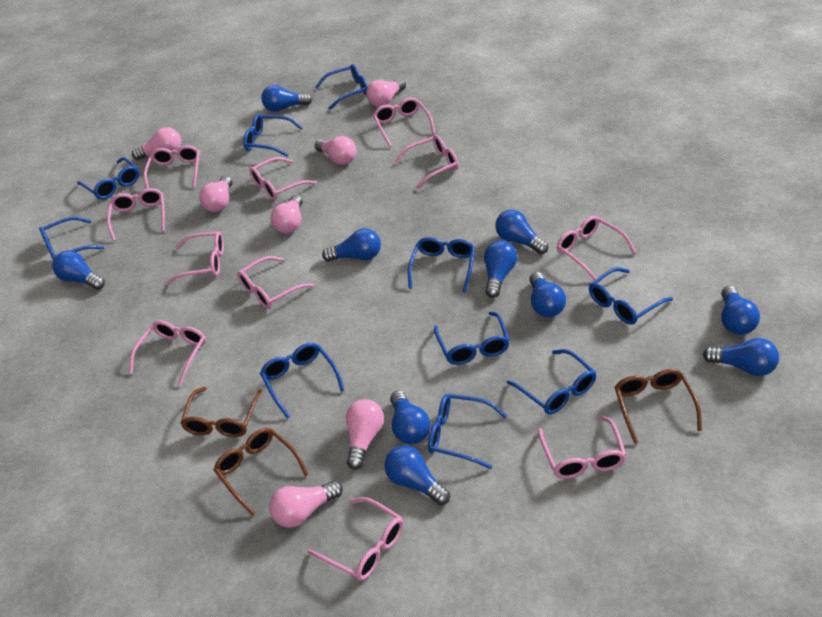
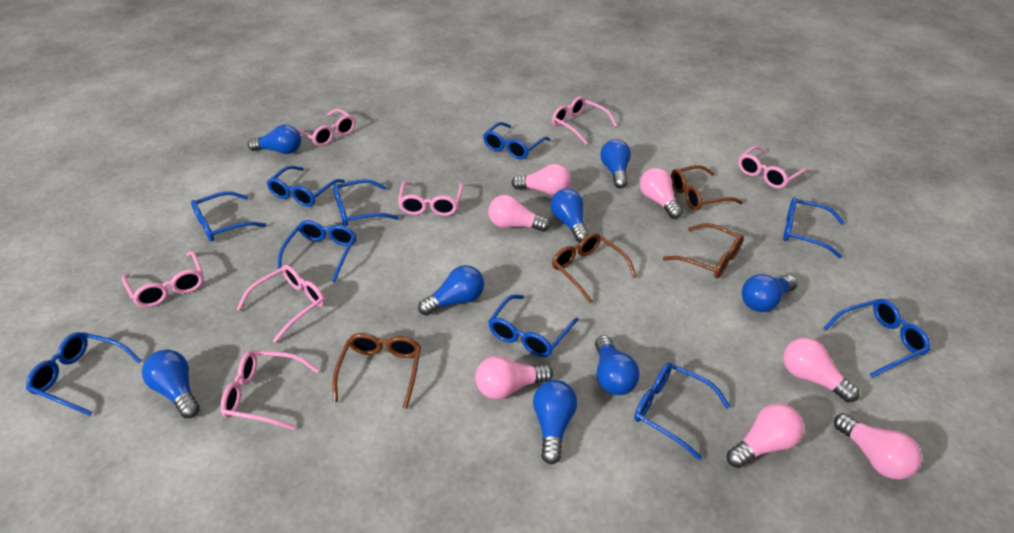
blue light bulb: [52,250,105,290] [261,85,313,112] [322,228,381,262] [385,445,450,505] [390,391,430,444] [484,241,517,298] [495,210,548,254] [529,272,566,317] [703,338,779,376] [721,286,760,335] = 10 -> [142,350,200,418] [248,124,301,154] [418,265,484,316] [533,380,577,464] [550,189,589,243] [595,335,640,395] [600,139,631,188] [742,274,798,312] = 8
brown glasses: [181,387,262,437] [214,428,309,516] [614,369,702,444] = 3 -> [333,333,421,409] [552,233,637,304] [663,223,744,278] [671,165,743,210] = 4
pink glasses: [107,188,165,241] [129,320,206,386] [144,145,200,189] [166,231,224,284] [237,256,314,309] [249,157,317,201] [308,497,403,581] [373,97,435,147] [395,135,459,189] [538,415,626,479] [557,216,636,280] = 11 -> [122,251,204,307] [220,350,319,430] [236,265,325,343] [296,109,355,146] [398,181,463,216] [552,96,617,144] [738,146,809,189] = 7

